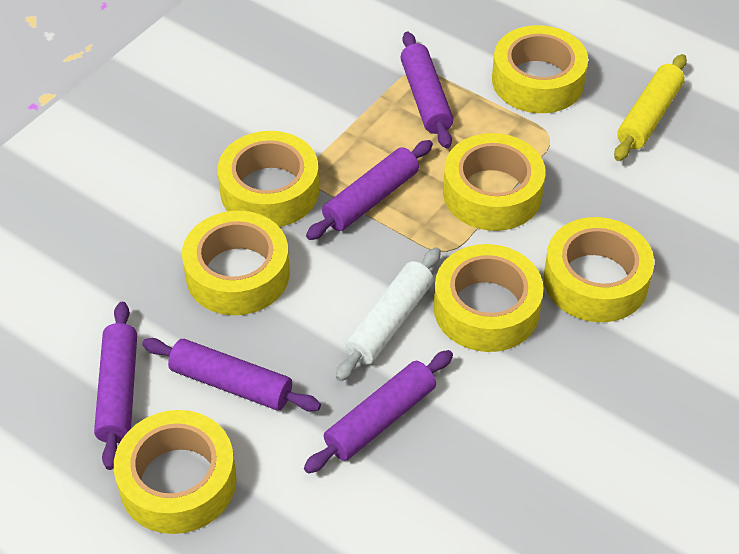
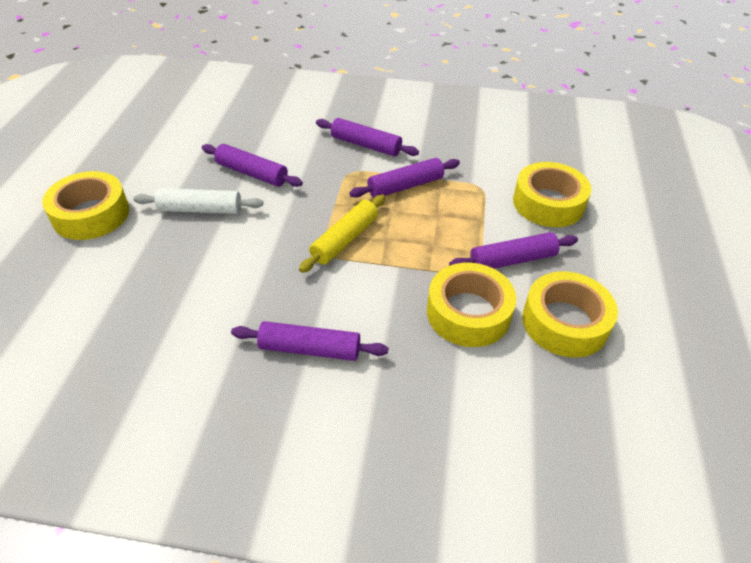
yellow tape: [114,410,237,534] [182,211,290,315] [218,131,319,227] [434,244,543,352] [443,133,545,231] [492,25,588,113] [544,217,654,322] = 7 -> [42,171,129,240] [427,263,516,347] [513,162,591,227] [522,271,618,358] = 4

